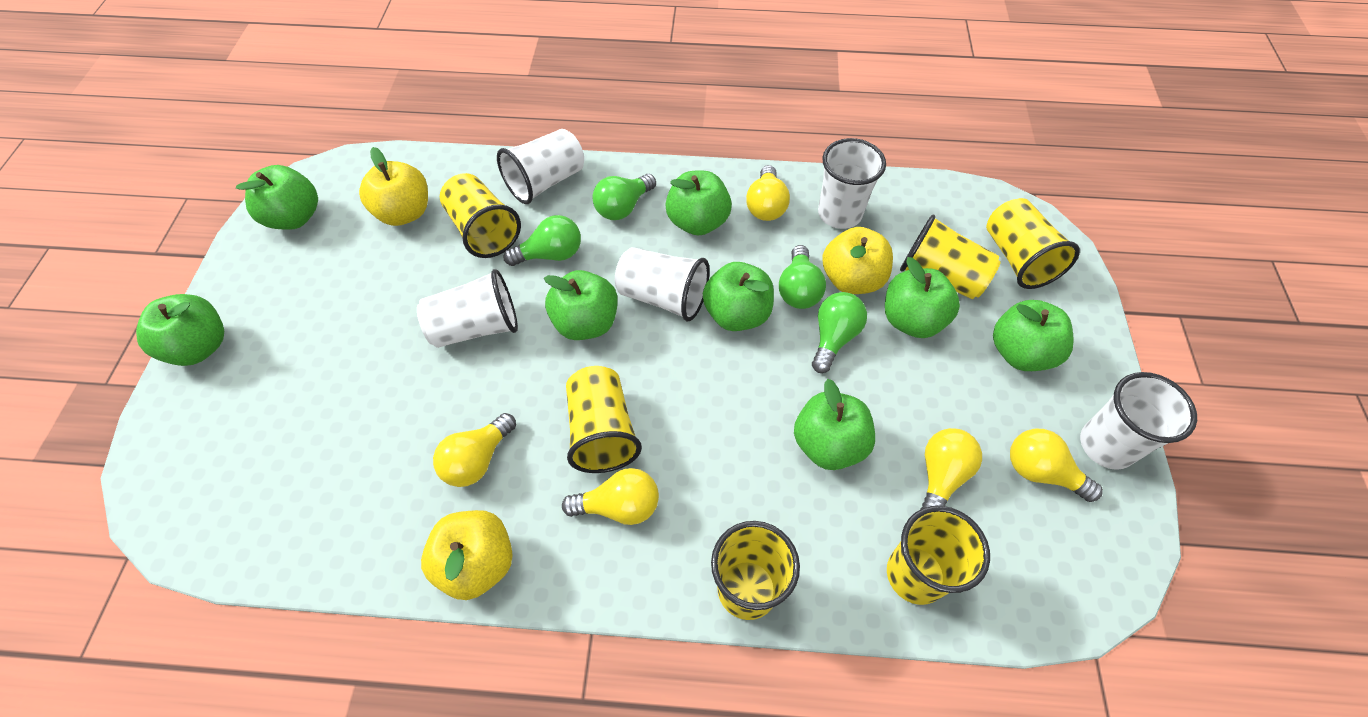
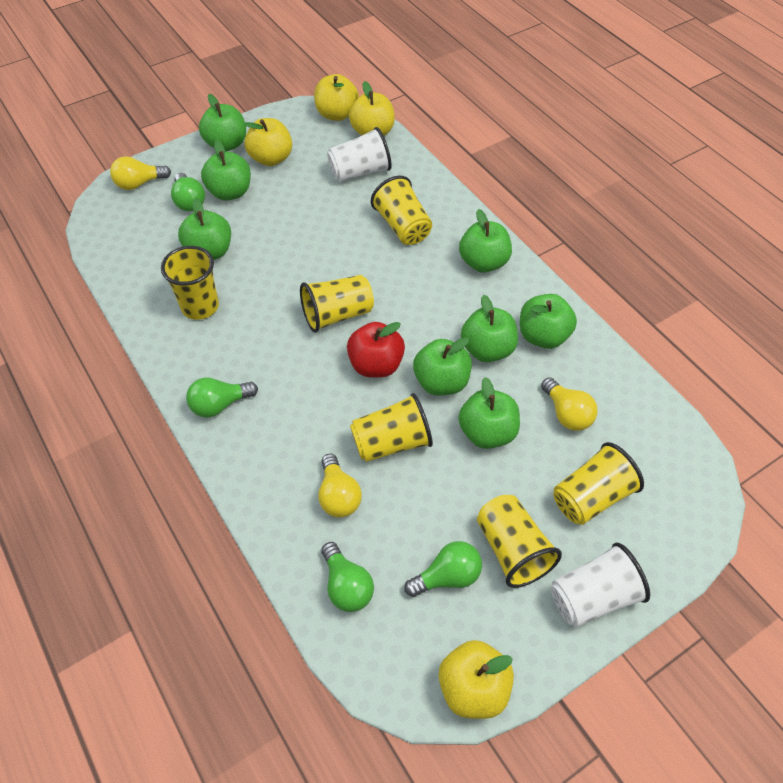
red apple: none = 0 -> [347,322,405,378] = 1
white cup: [417,269,518,348] [497,129,584,204] [615,247,710,321] [818,138,886,229] [1080,372,1197,470] = 5 -> [327,127,392,182] [551,542,650,627] = 2
yellow apple: [359,147,428,226] [421,510,513,600] [822,227,893,294] = 3 -> [244,118,292,166] [314,74,359,121] [349,81,395,136] [439,640,514,719] = 4
yellow light bulb: [433,413,516,487] [562,468,659,525] [746,165,790,221] [920,428,982,510] [1010,429,1103,502] = 5 -> [110,156,171,190] [318,454,362,518] [541,377,598,431] = 3

